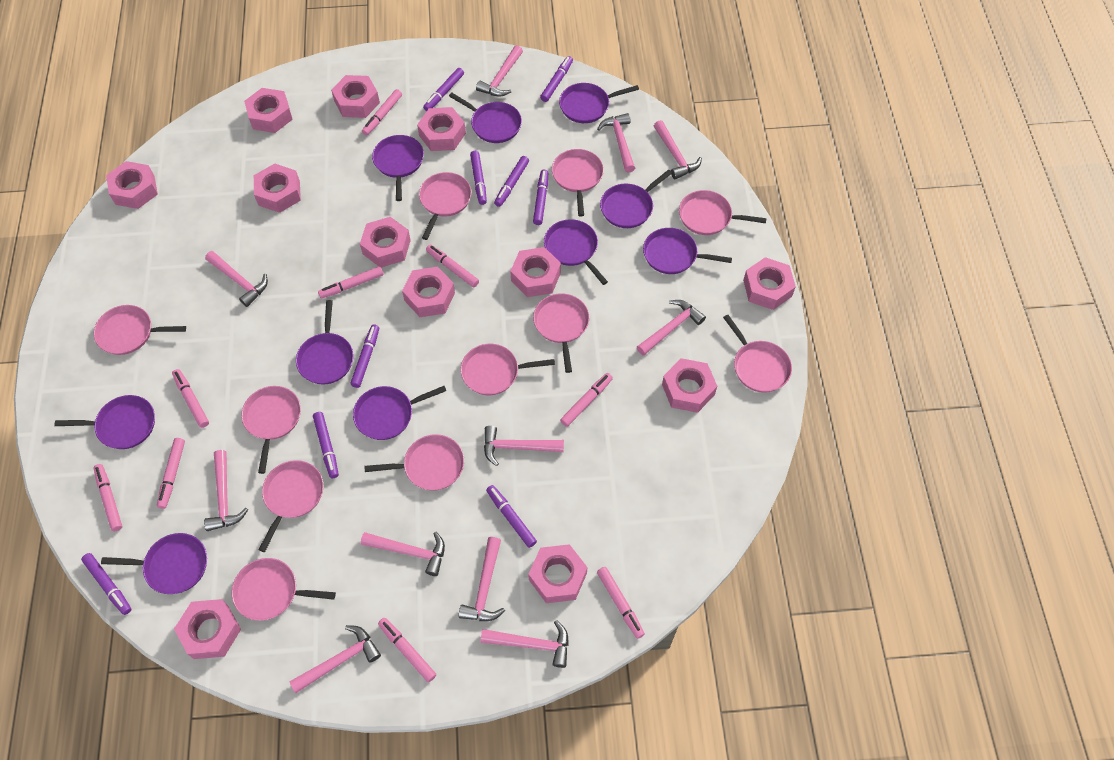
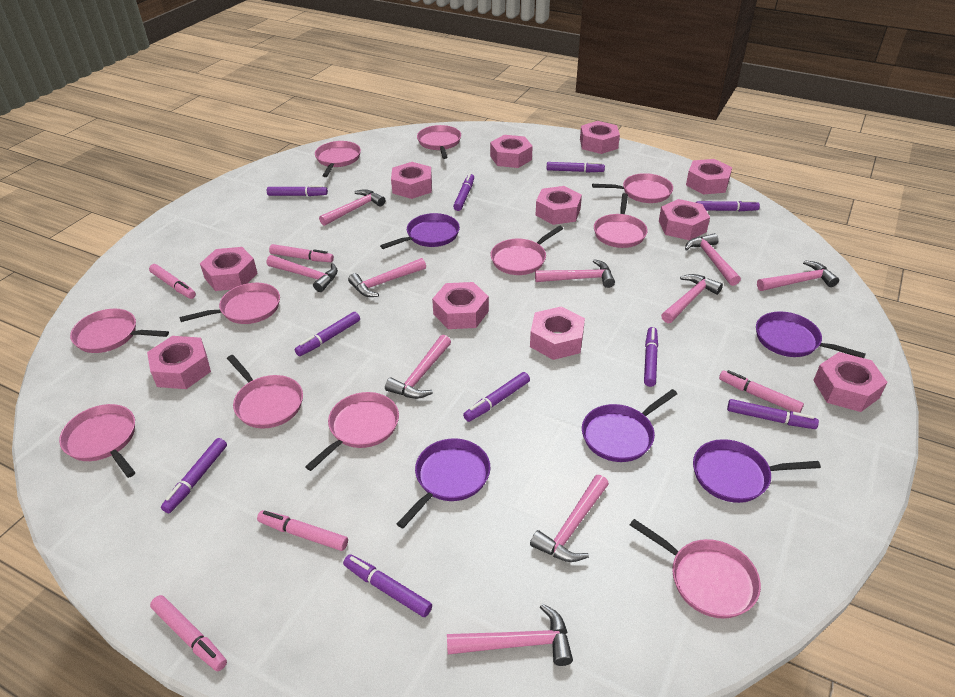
pink hammer: [204,450,248,531] [205,251,268,307] [289,625,381,693] [361,532,445,576] [459,537,505,621] [476,45,523,97] [481,620,569,668] [484,426,564,466] [597,113,635,173] [637,300,706,356] [654,120,702,179] = 11 -> [267,255,338,292] [319,189,385,226] [348,258,426,297] [385,335,451,399] [447,603,573,666] [530,475,609,562] [535,259,615,288] [661,274,723,323] [685,233,741,286] [757,260,839,291] = 10
pink marker: [94,464,122,531] [157,438,185,509] [172,369,209,428] [318,266,384,299] [362,89,402,135] [378,618,436,682] [426,244,479,287] [560,373,613,427] [597,567,645,639] = 9 -> [149,264,196,299] [150,595,227,671] [257,510,348,551] [269,244,334,262] [719,370,804,413] = 5
pink nut: [106,161,158,209] [174,599,241,659] [244,88,293,133] [254,163,301,213] [331,75,380,118] [360,217,411,267] [402,267,455,317] [417,107,466,151] [510,247,561,297] [528,544,587,603] [662,358,717,413] [743,257,796,310] = 12 -> [147,336,211,389] [200,247,258,291] [391,162,432,199] [432,282,489,329] [490,135,533,168] [530,306,585,360] [536,186,582,225] [580,121,620,154] [659,199,710,240] [686,159,732,195] [813,352,888,412] = 11
purple marker: [81,553,132,615] [313,412,339,478] [350,324,379,388] [423,68,464,111] [470,151,487,205] [486,485,537,548] [494,156,529,207] [533,170,548,225] [540,56,573,102] = 9 -> [161,438,227,513] [267,185,328,196] [295,312,360,356] [343,554,432,617] [453,173,474,211] [463,372,530,422] [547,162,605,172] [644,327,658,387] [696,200,760,211] [727,399,819,429] = 10
purple pan: [54,395,155,449] [101,533,207,594] [296,300,353,385] [353,386,446,440] [372,135,424,201] [449,93,522,143] [544,219,608,285] [559,83,639,123] [600,170,672,228] [643,228,732,274] = 10 -> [380,213,460,249] [397,438,490,528] [582,389,677,462] [693,439,821,503] [756,312,866,358] = 5

